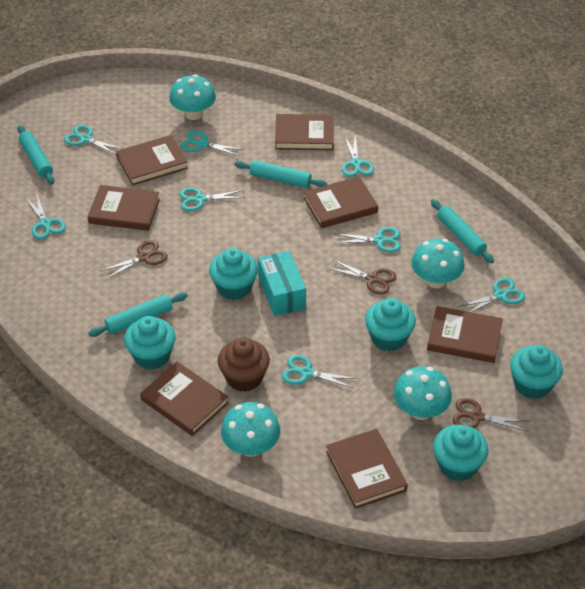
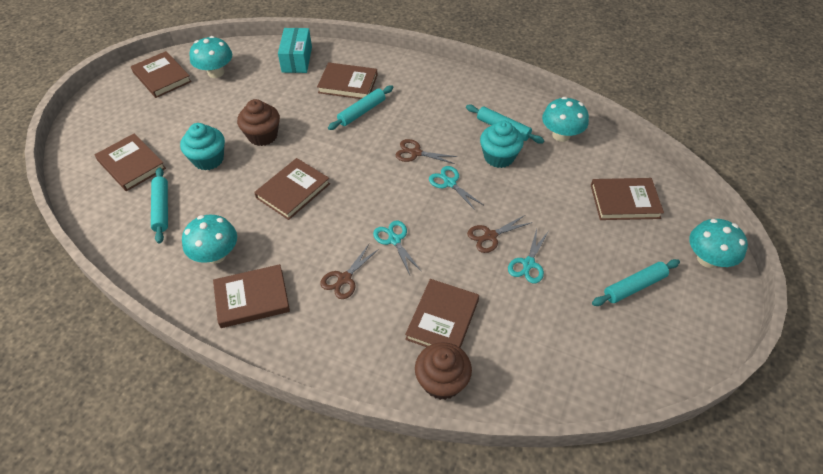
brown cupcake: [218,338,270,392] = 1 -> [237,99,280,146] [415,342,472,400] = 2
turquoise cupcake: [124,316,175,370] [209,248,258,300] [365,298,416,351] [433,425,488,481] [510,345,563,399] = 5 -> [180,123,225,170] [480,121,524,168] = 2
turquoise scissors: [25,195,66,239] [64,125,122,155] [179,188,245,211] [181,130,244,156] [282,355,357,388] [336,227,401,252] [342,135,374,177] [457,278,525,312] = 8 -> [373,221,422,275] [429,166,483,210] [508,229,549,283] = 3

